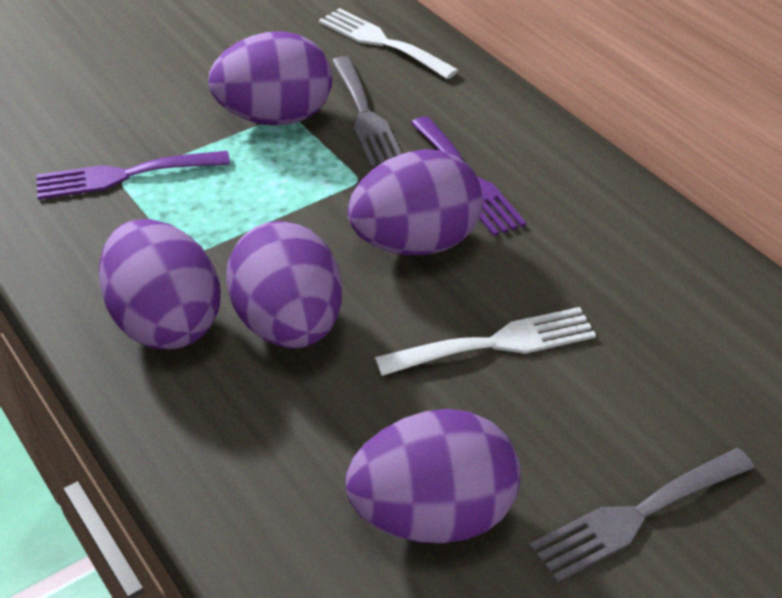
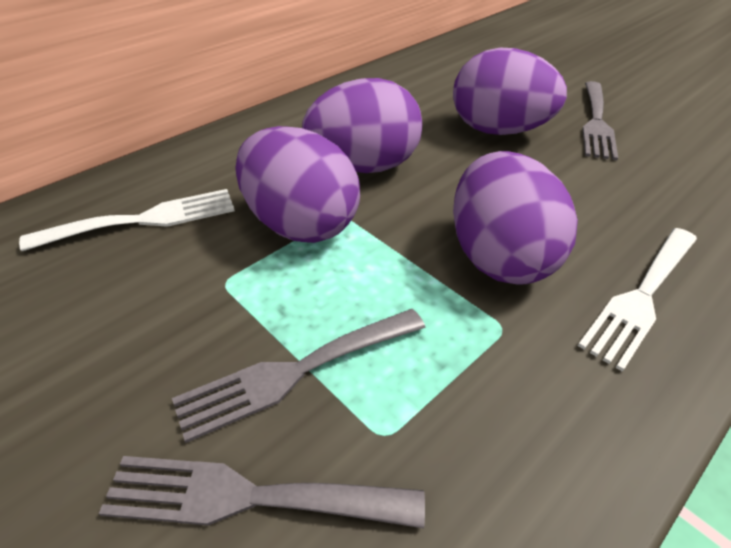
grey fork: [332,56,402,166] [529,448,755,583] = 2 -> [99,456,425,528] [172,309,426,443] [582,81,618,160] = 3
purple egg: [99,219,221,349] [208,31,332,126] [226,221,342,349] [346,409,521,544] [348,149,483,255] = 5 -> [235,126,360,243] [302,78,422,173] [453,48,567,135] [453,151,578,285] = 4
purple fork: [36,151,230,199] [411,116,526,236] = 2 -> none = 0

